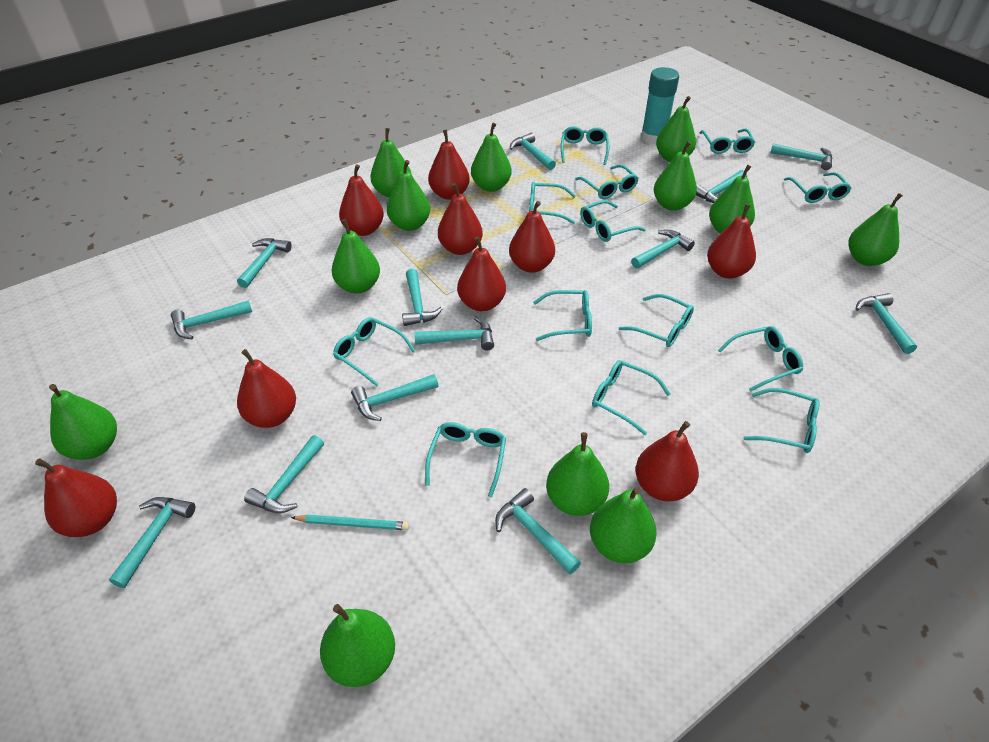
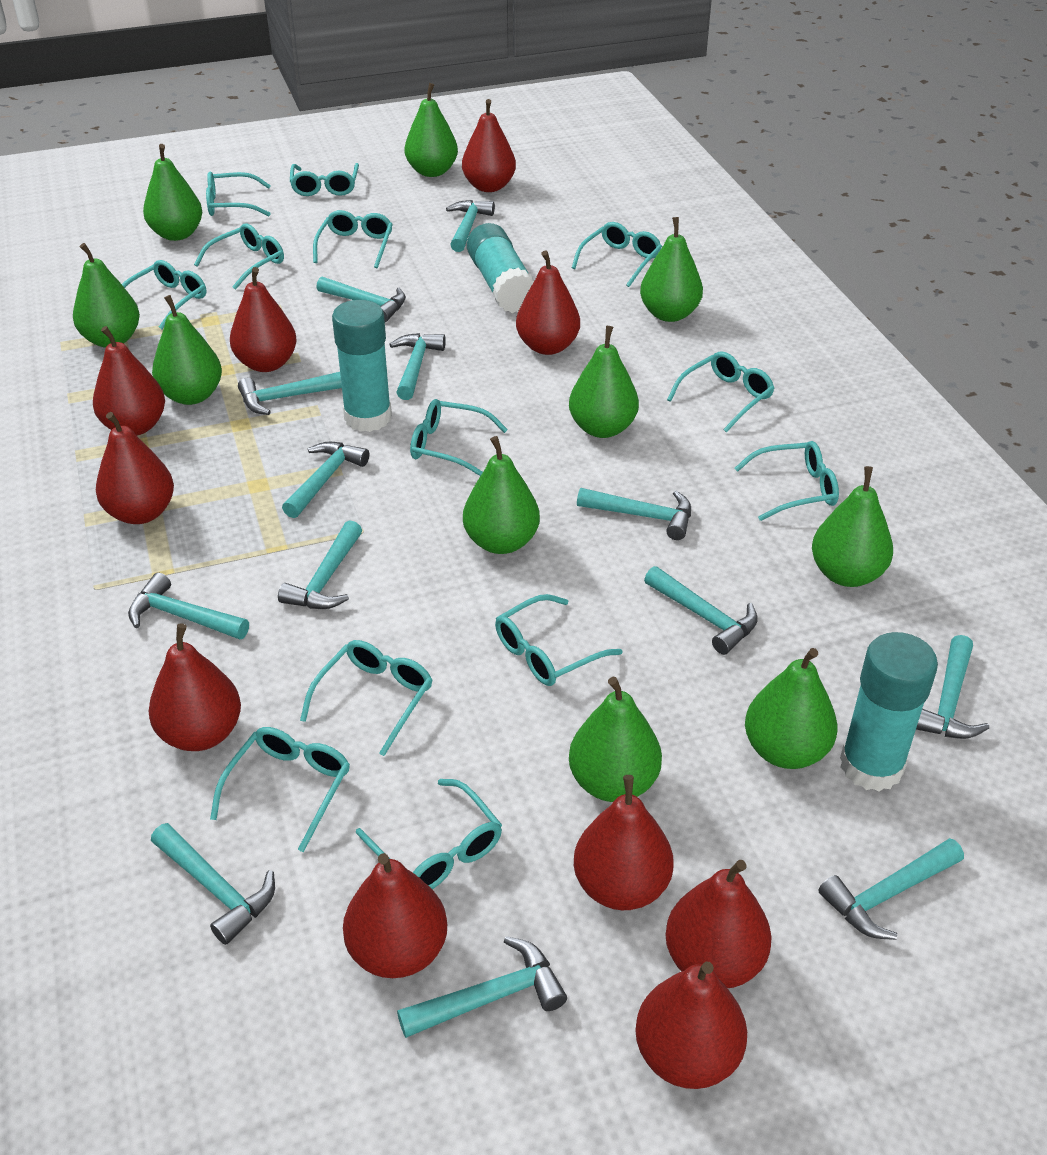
green pear: [49,384,117,460] [320,604,395,687] [332,219,380,294] [370,128,411,198] [387,160,430,231] [471,123,512,192] [546,432,609,516] [590,487,657,563] [654,141,697,211] [656,96,696,162] [709,165,755,234] [848,193,903,266] = 12 -> [73,243,140,348] [143,144,202,241] [152,295,222,405] [404,83,458,177] [463,436,540,554] [569,326,639,438] [569,677,662,802] [640,217,703,322] [745,648,837,769] [812,466,893,587] = 10
red pear: [35,458,117,537] [237,349,296,428] [339,164,384,236] [428,130,470,200] [438,183,483,255] [457,236,506,311] [509,201,555,273] [636,421,699,501] [707,204,756,278] = 9 -> [93,326,165,435] [96,412,174,524] [148,623,241,751] [230,267,297,372] [343,853,447,978] [462,99,516,192] [516,250,580,355] [574,775,674,910] [635,962,747,1089] [665,860,771,988] = 10
turquoise glue stick: [641,67,679,144] = 1 -> [332,300,392,432] [467,223,534,313] [840,632,938,791] = 3
turquoise pencil: [291,514,409,530] = 1 -> none = 0

